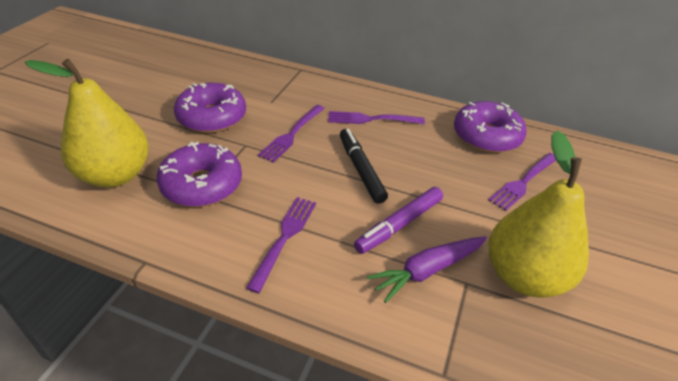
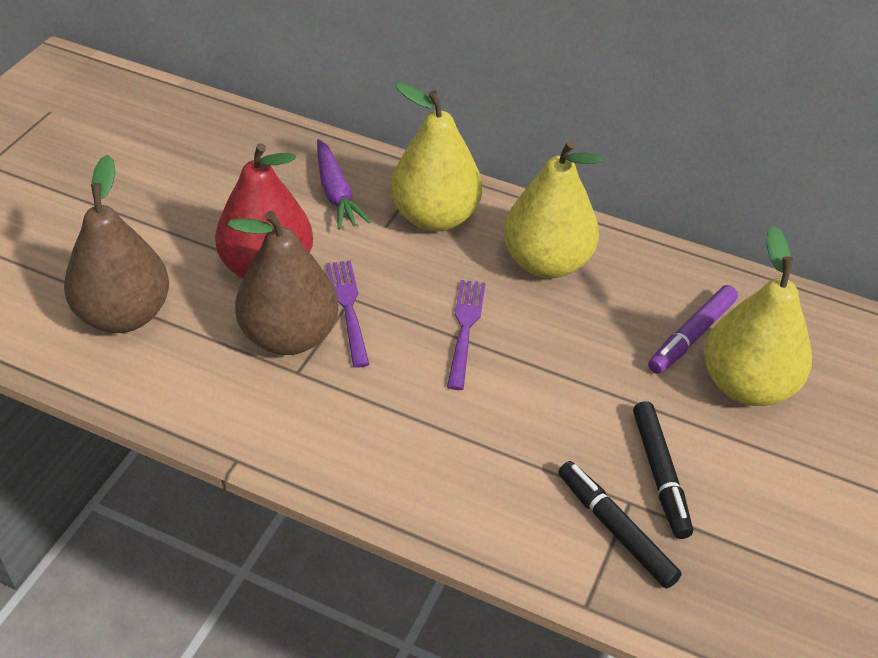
black marker: [340,129,388,204] = 1 -> [558,461,682,589] [633,401,693,539] = 2
brown pear: none = 0 -> [64,155,169,333] [228,211,339,355] = 2
purple donut: [157,142,242,207] [174,83,246,133] [454,101,527,153] = 3 -> none = 0
purple fork: [246,197,316,293] [258,105,325,163] [328,111,425,124] [488,153,556,211] = 4 -> [326,260,369,368] [447,280,486,390] = 2
red pear: none = 0 -> [215,143,313,279] = 1
yellow pear: [25,59,149,188] [488,130,589,298] = 2 -> [391,82,482,231] [503,140,603,278] [704,226,812,406] = 3

